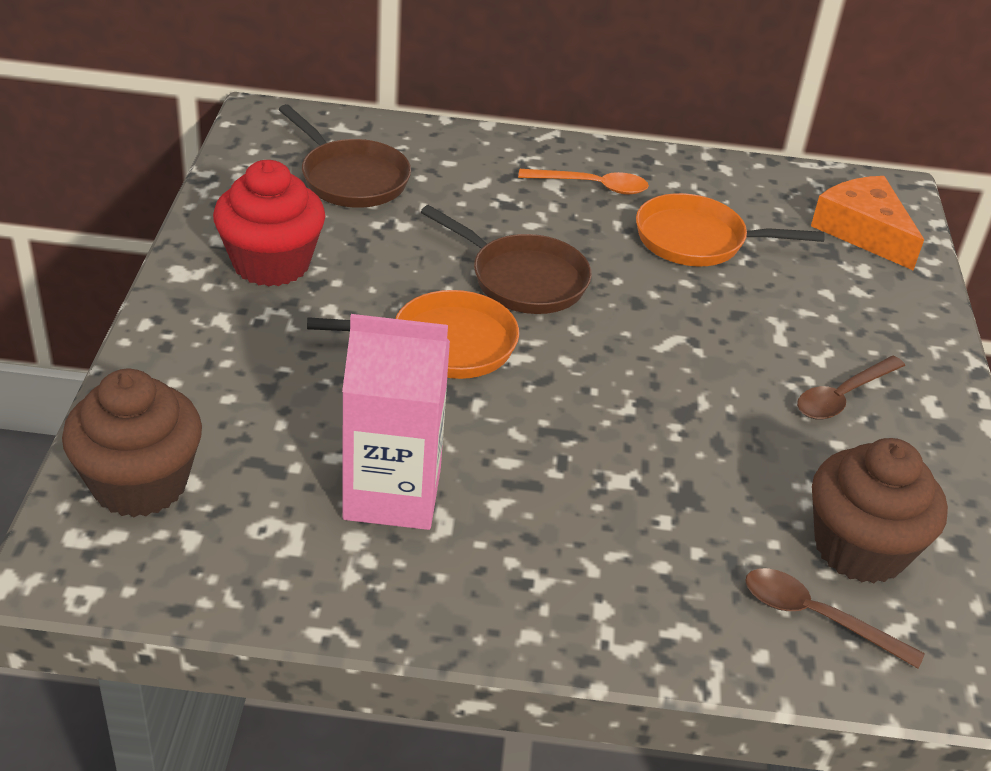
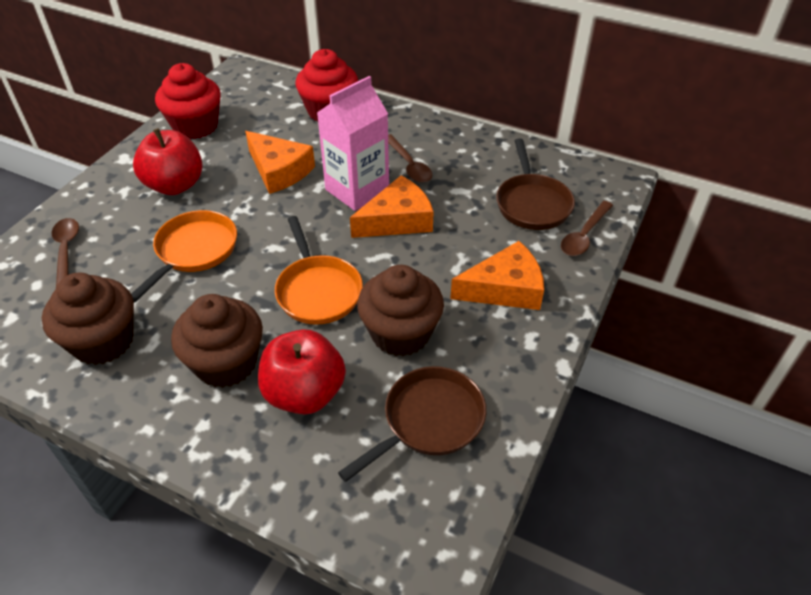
brown cupcake: [62,369,202,517] [812,438,948,584] = 2 -> [42,273,134,365] [171,294,263,388] [357,265,444,357] = 3
brown spoon: [745,568,925,669] [797,356,905,420] = 2 -> [52,218,79,288] [388,134,432,183] [561,201,613,256] = 3
orange cheese: [811,176,924,270] = 1 -> [245,131,315,194] [350,175,434,238] [450,241,544,310] = 3
orange spoon: [518,169,649,195] = 1 -> none = 0
red apple: none = 0 -> [133,128,203,195] [258,329,346,414] = 2
red cupcake: [213,160,325,287] = 1 -> [155,63,221,139] [296,49,358,121] = 2

